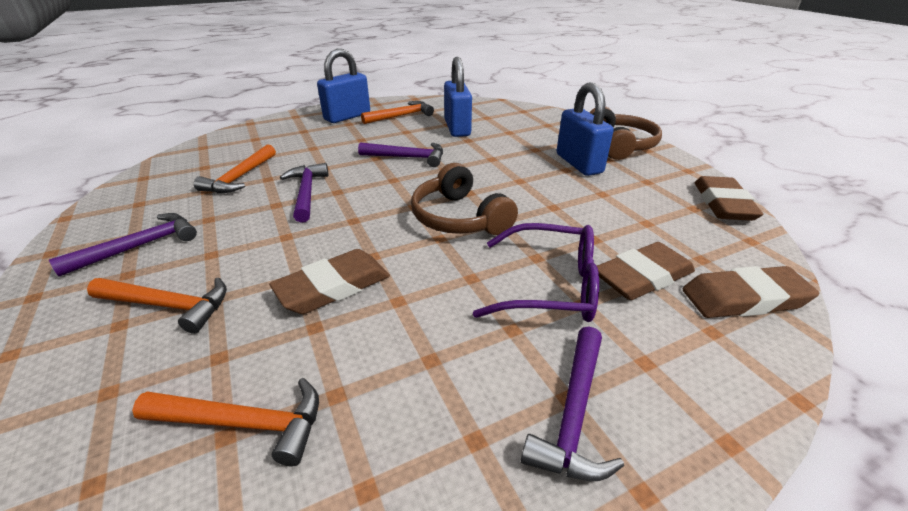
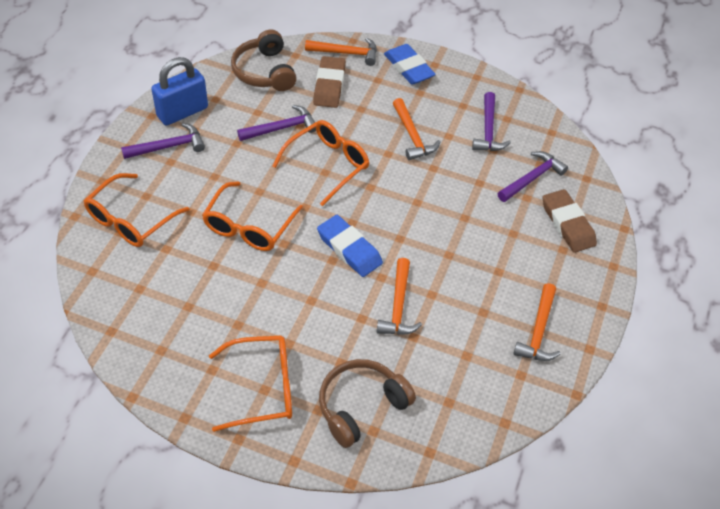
blue eraser: none = 0 -> [317,215,383,277] [384,44,436,85] = 2
blue padlock: [317,49,370,123] [444,57,472,137] [557,83,614,176] = 3 -> [151,57,208,126] = 1
brown eraser: [269,249,390,314] [597,242,695,300] [683,266,819,318] [694,176,764,221] = 4 -> [313,56,346,108] [543,189,597,253] = 2
orange glasses: none = 0 -> [84,173,190,247] [202,182,303,251] [209,336,292,432] [273,120,369,206] = 4
purple glasses: [473,223,599,322] = 1 -> none = 0

